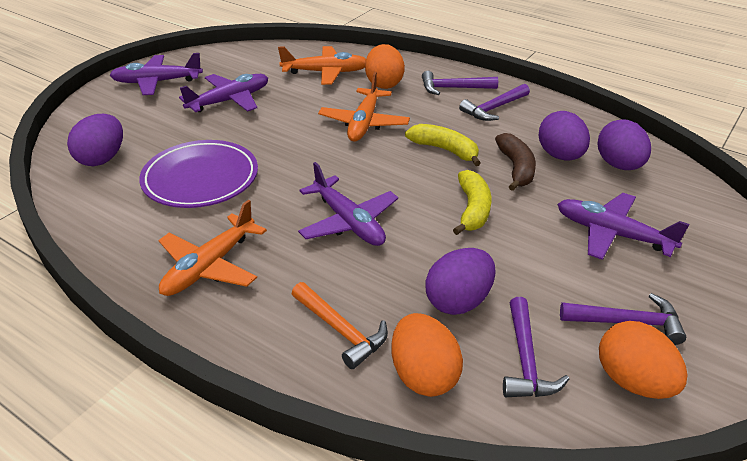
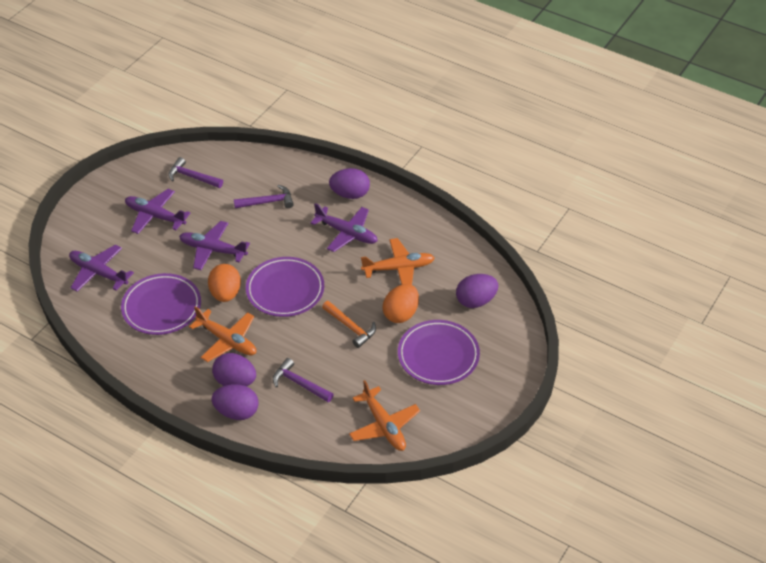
brown banana: [495,133,536,191] = 1 -> none = 0
orange egg: [365,44,405,89] [392,313,463,397] [599,321,687,399] = 3 -> [208,264,241,302] [383,284,419,323] = 2
purple hammer: [422,71,498,95] [459,84,530,121] [503,297,569,397] [560,293,686,345] = 4 -> [168,157,223,188] [234,185,294,208] [273,358,334,402] = 3
purple plate: [139,140,258,208] = 1 -> [121,273,201,335] [246,257,324,317] [398,320,480,385] = 3
yellow banana: [405,124,481,166] [453,170,491,235] = 2 -> none = 0

